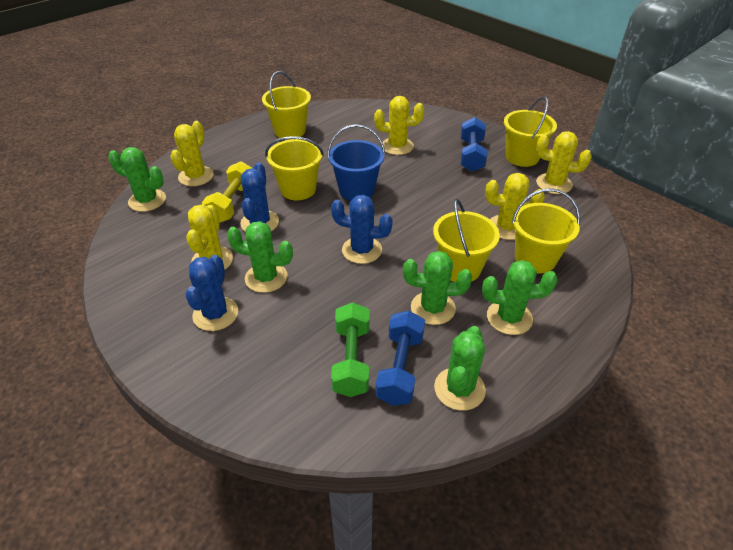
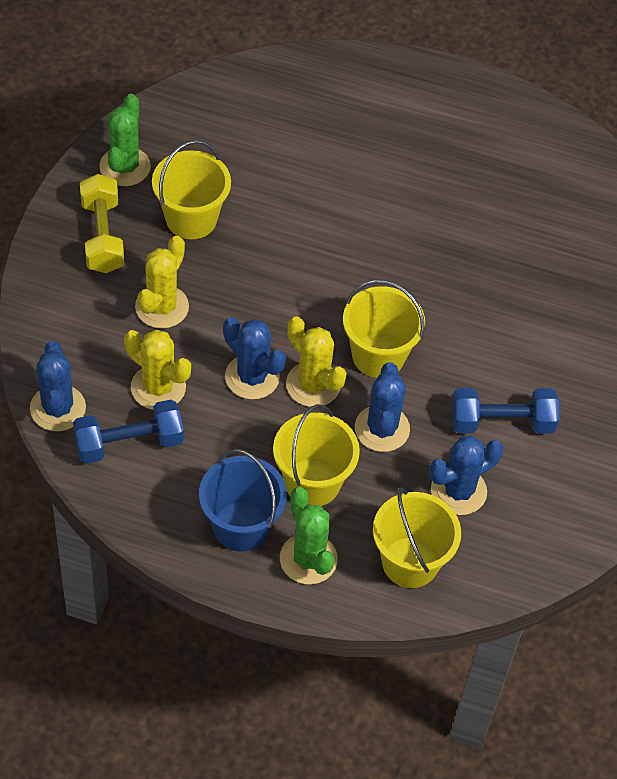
blue cactus: [186,255,238,331] [240,163,279,232] [331,195,393,264] = 3 -> [30,341,86,431] [223,317,286,399] [355,362,410,452] [429,436,504,515] = 4
green cactus: [108,147,166,212] [227,221,293,293] [403,251,472,325] [434,326,486,411] [482,260,558,335] = 5 -> [99,94,151,186] [280,487,338,584] = 2
green dumbbell: [331,302,369,397] = 1 -> none = 0
yellow bucket: [262,71,311,140] [265,136,324,200] [433,199,500,282] [504,97,557,167] [512,188,580,273] = 5 -> [152,140,231,239] [273,404,360,506] [343,280,425,378] [373,488,461,588] = 4
yellow cactus: [170,121,214,186] [186,205,233,269] [374,96,424,155] [485,173,545,240] [536,131,592,194] = 5 -> [124,330,191,410] [135,236,189,329] [286,316,347,407] = 3

